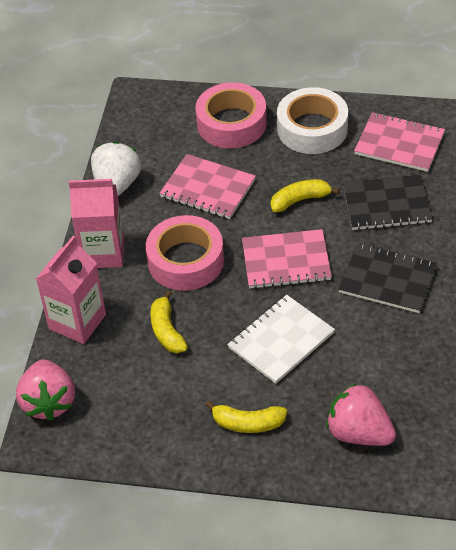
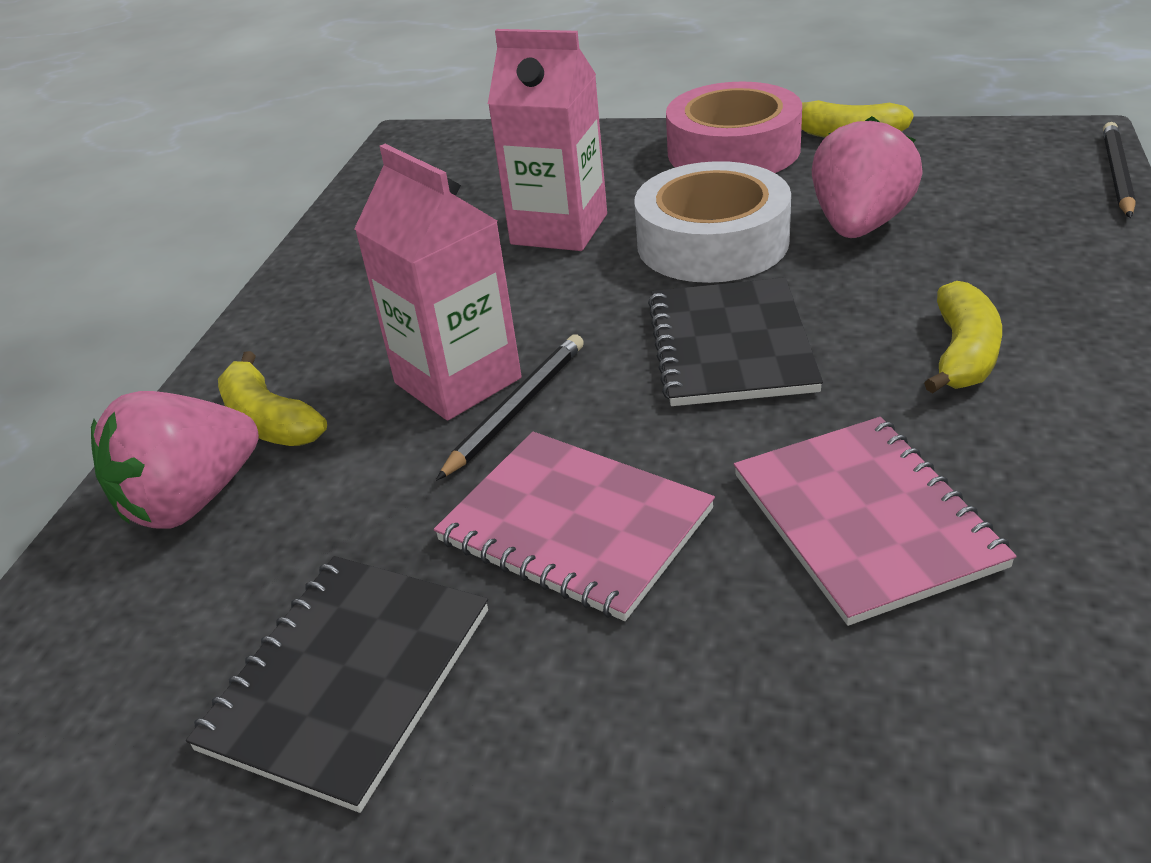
black pencil: none = 0 -> [436,334,584,481] [1103,122,1136,218] = 2
pink notebook: [159,154,256,219] [242,229,332,289] [354,112,445,172] = 3 -> [434,432,715,621] [734,417,1017,626] = 2
pink tape: [146,215,224,291] [195,82,267,148] = 2 -> [666,81,802,173] = 1
white notebook: [227,295,335,384] = 1 -> none = 0
white strawberry: [91,141,141,196] = 1 -> none = 0

